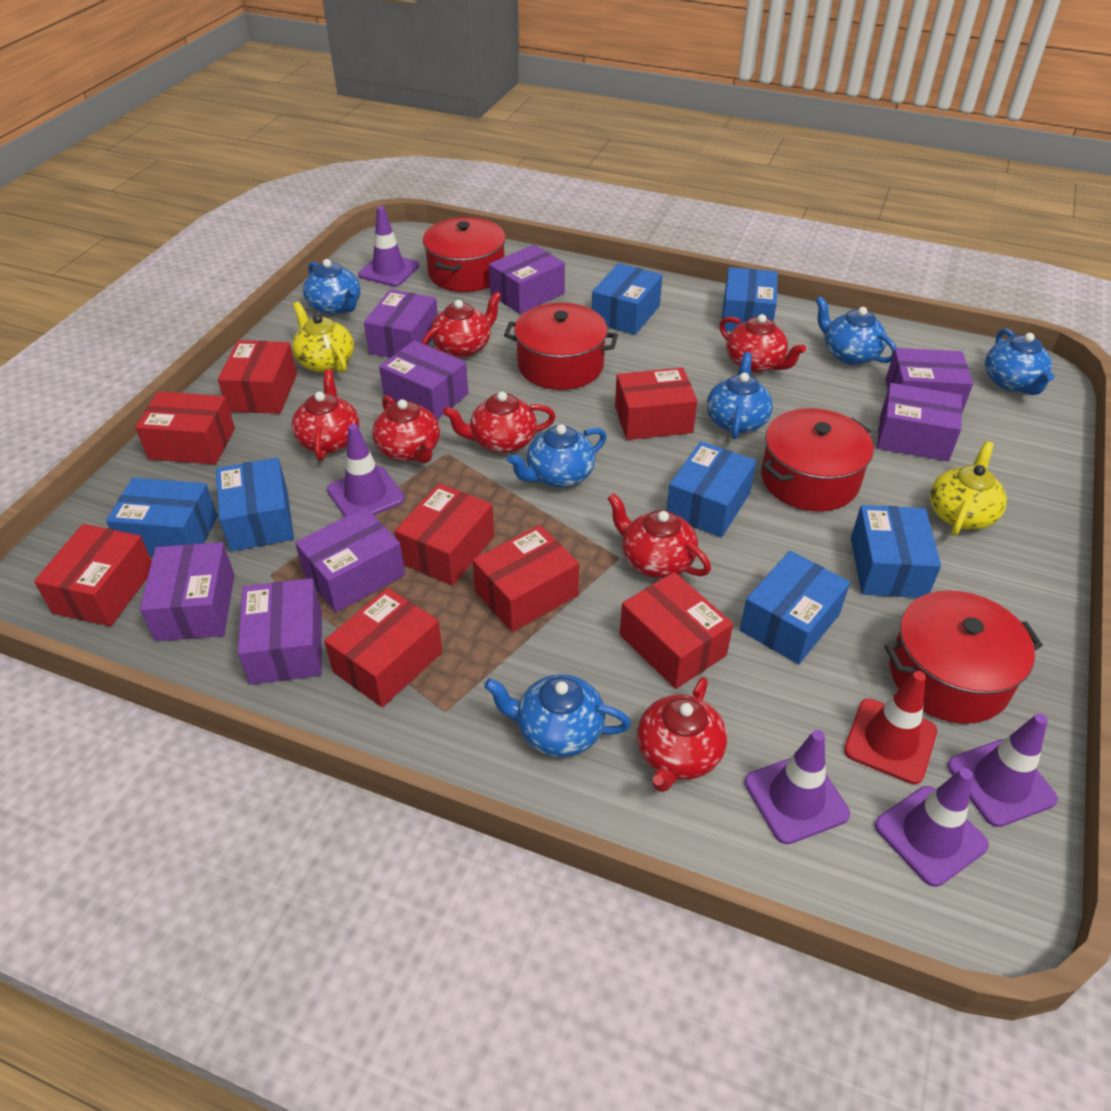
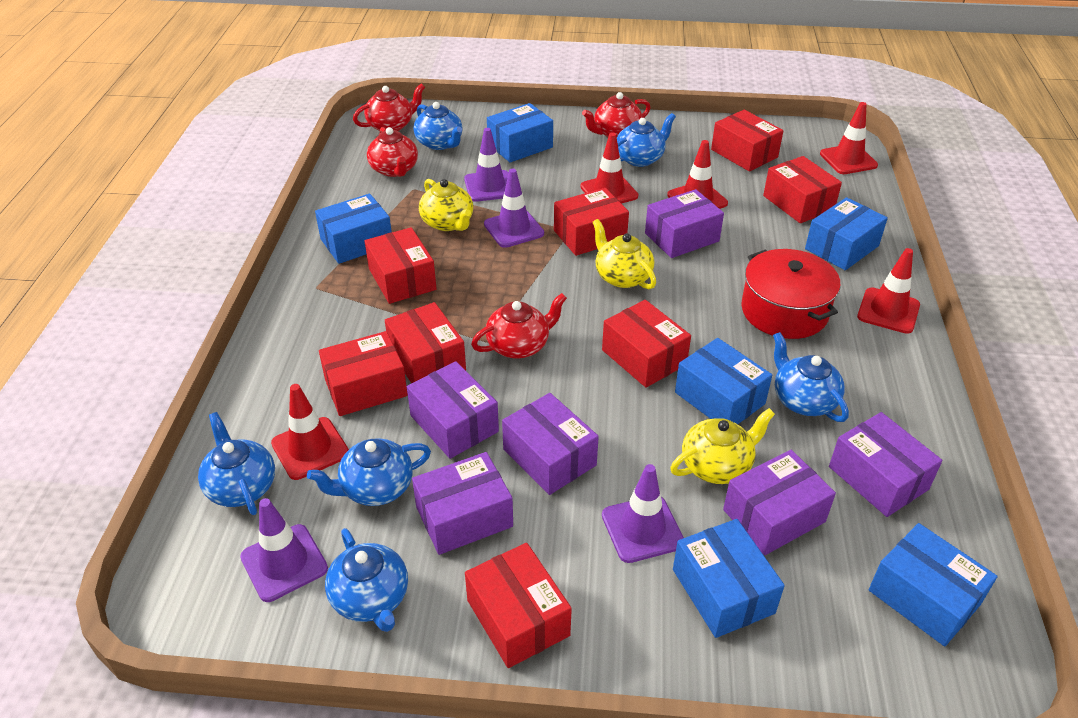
blue box: [106,478,217,556] [216,457,294,552] [592,263,662,335] [666,441,756,538] [722,267,778,331] [740,551,850,664] [851,505,941,598] = 7 -> [315,194,392,264] [487,103,553,163] [673,519,785,638] [675,338,772,424] [805,197,888,270] [869,523,998,646] = 6
purple box: [140,542,234,641] [238,578,322,685] [295,507,405,612] [364,289,438,358] [379,340,468,420] [489,244,565,314] [877,383,962,461] [886,348,973,413] = 8 -> [407,361,499,459] [412,452,513,555] [502,393,599,495] [645,189,724,258] [723,450,836,555] [829,412,942,517] = 6
purple traffic cone: [327,424,405,517] [358,206,419,287] [745,730,850,844] [875,768,989,887] [947,713,1058,827] = 5 -> [240,498,328,602] [464,128,509,202] [484,169,544,248] [602,464,684,563] = 4
red pot: [423,217,506,292] [504,303,618,390] [761,408,874,511] [885,590,1043,724] = 4 -> [741,249,841,339] = 1
red teapot: [292,369,359,461] [372,395,440,463] [422,291,502,358] [443,392,556,453] [607,493,711,578] [637,677,727,792] [719,314,806,373] = 7 -> [353,84,425,131] [367,127,418,177] [471,293,567,359] [582,92,650,137] = 4
red traffic cone: [844,671,937,784] = 1 -> [271,384,349,480] [580,132,638,204] [667,140,728,209] [820,102,878,174] [857,248,920,334] = 5
yellow teapot: [292,302,354,373] [930,441,1007,536] = 2 -> [419,179,473,231] [593,219,656,289] [670,408,775,484] = 3

